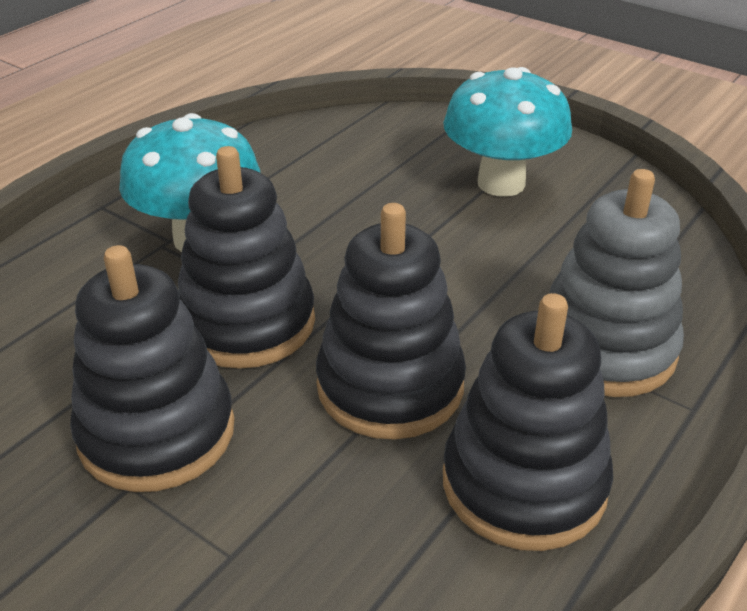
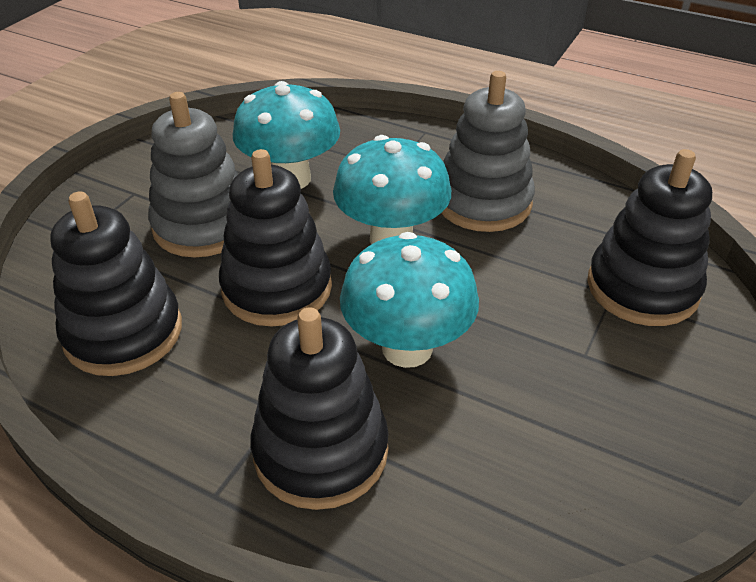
grey stacking toy: [549,169,684,397] = 1 -> [148,92,238,258] [441,71,535,232] = 2
turquoise mushroom: [119,113,260,252] [443,67,572,197] = 2 -> [233,81,340,189] [333,135,451,245] [340,232,479,368] = 3

